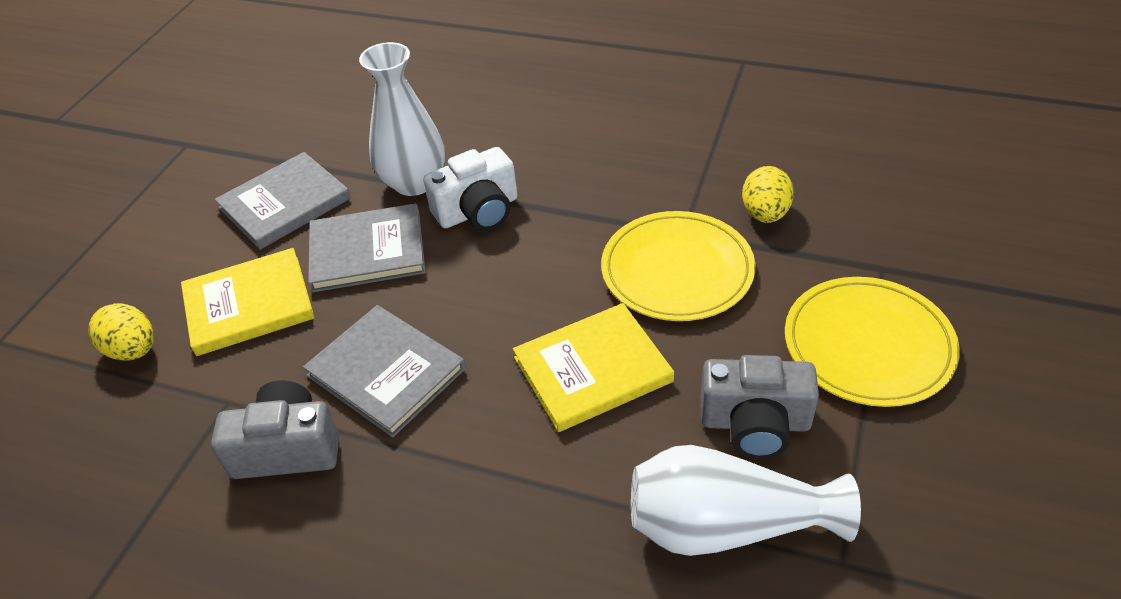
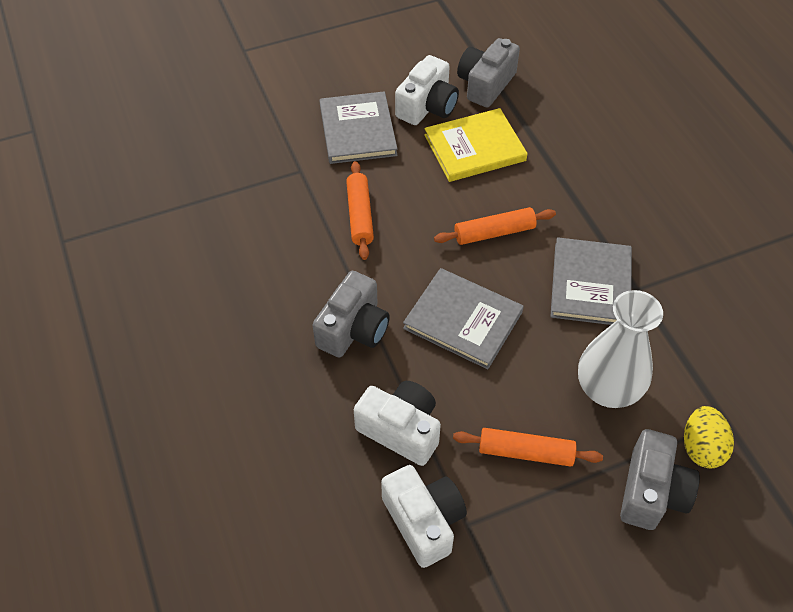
grey camera: [211,380,339,479] [701,355,819,458] = 2 -> [313,271,390,358] [457,38,520,107] [620,429,700,530] = 3
orange rolling pin: none = 0 -> [346,161,374,260] [434,207,556,245] [453,428,603,467] = 3
white camera: [423,147,517,231] = 1 -> [354,381,441,466] [381,465,467,568] [395,55,459,125] = 3
white vase: [359,42,445,196] [631,445,861,556] = 2 -> [578,290,663,408] = 1
yellow book: [181,248,315,356] [513,303,674,432] = 2 -> [424,108,528,182] = 1
yellow egg: [88,303,154,361] [742,166,794,223] = 2 -> [684,406,734,468] = 1
yellow plate: [601,211,755,321] [785,277,960,407] = 2 -> none = 0

